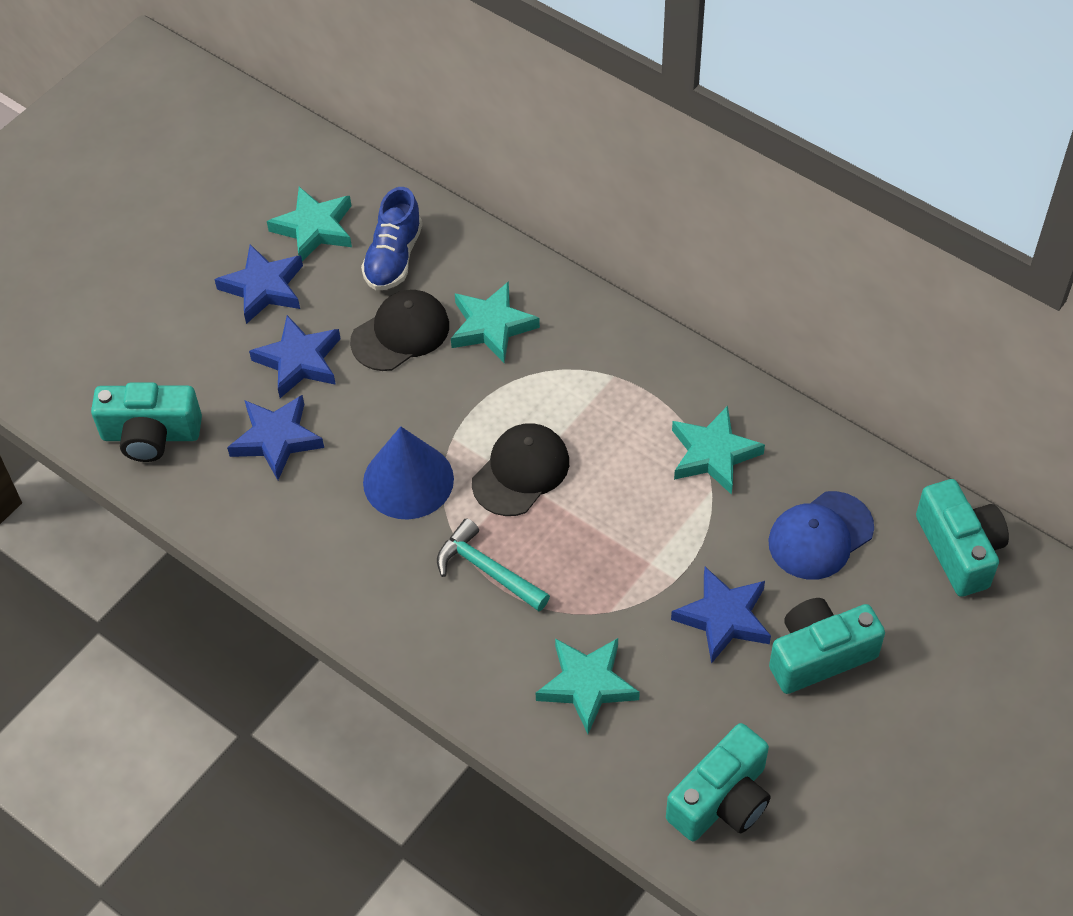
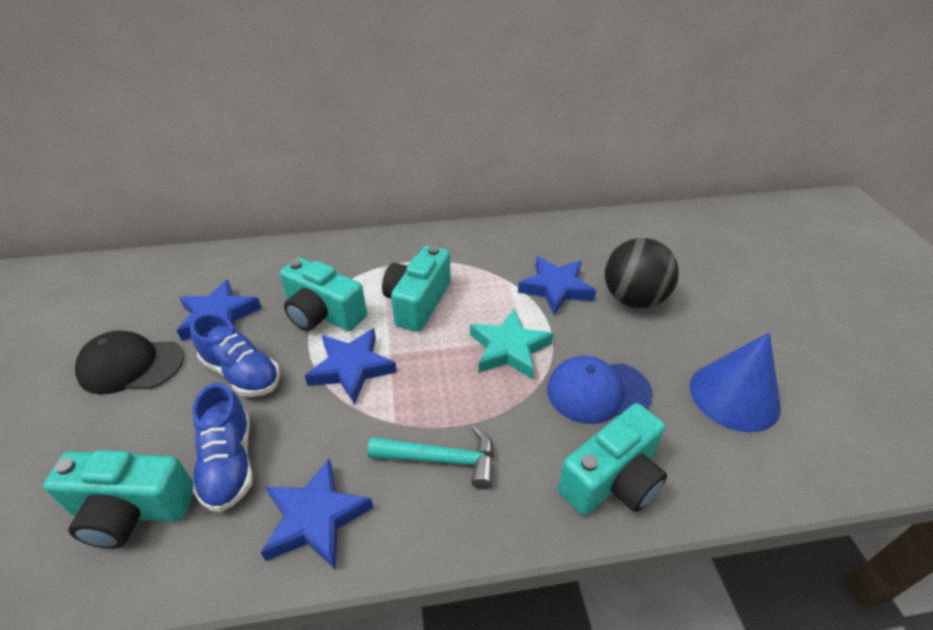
black ball: none = 0 -> [605,238,679,308] = 1
black cap: [350,290,449,371] [472,423,569,516] = 2 -> [75,330,184,395] = 1
blue shoe: [361,187,422,290] = 1 -> [190,313,280,397] [192,383,253,512] = 2
turquoise star: [267,187,352,261] [451,281,540,363] [536,638,640,734] [672,406,765,495] = 4 -> [470,309,553,380] = 1

